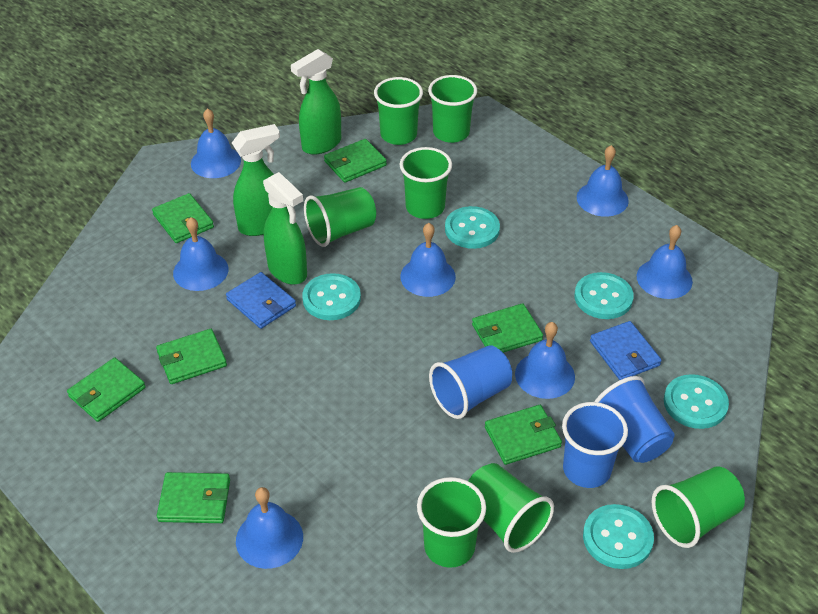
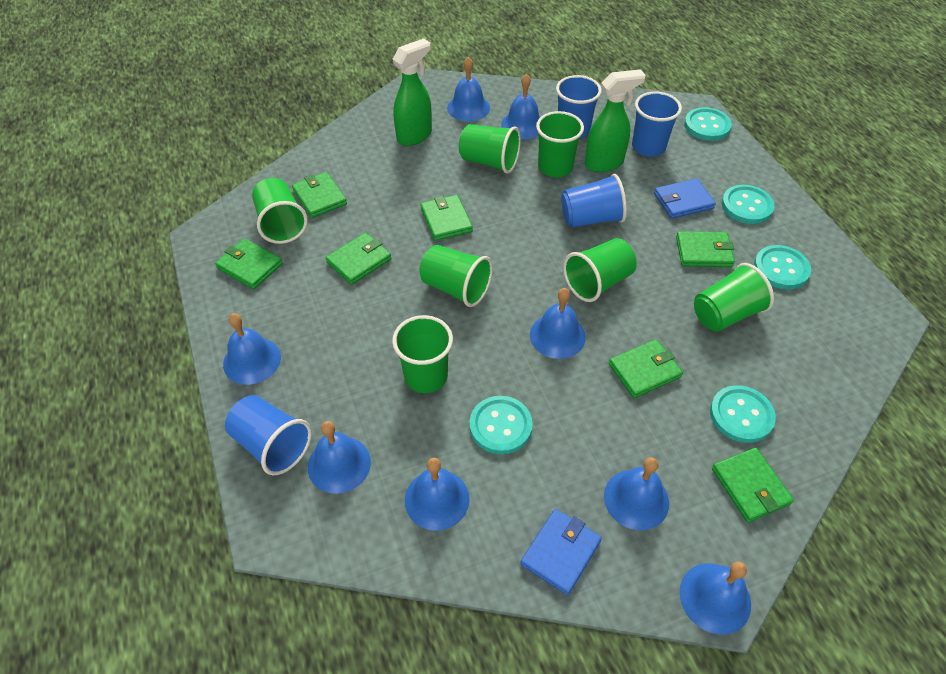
blue bell: [173,217,228,291] [191,108,241,178] [236,487,303,569] [400,223,456,297] [515,322,575,399] [577,145,629,217] [637,225,693,299] = 7 -> [223,313,281,385] [308,421,371,494] [405,458,470,531] [447,57,490,121] [501,74,540,139] [530,288,586,359] [604,457,669,530] [680,562,751,635] = 8
blue cup: [429,345,512,419] [562,402,628,488] [594,376,675,463] = 3 -> [225,395,312,475] [556,75,602,138] [561,174,627,228] [632,91,682,157] = 4
green spray bottle: [232,124,280,236] [263,172,307,285] [291,49,341,155] = 3 -> [393,38,432,146] [585,69,646,172] = 2

